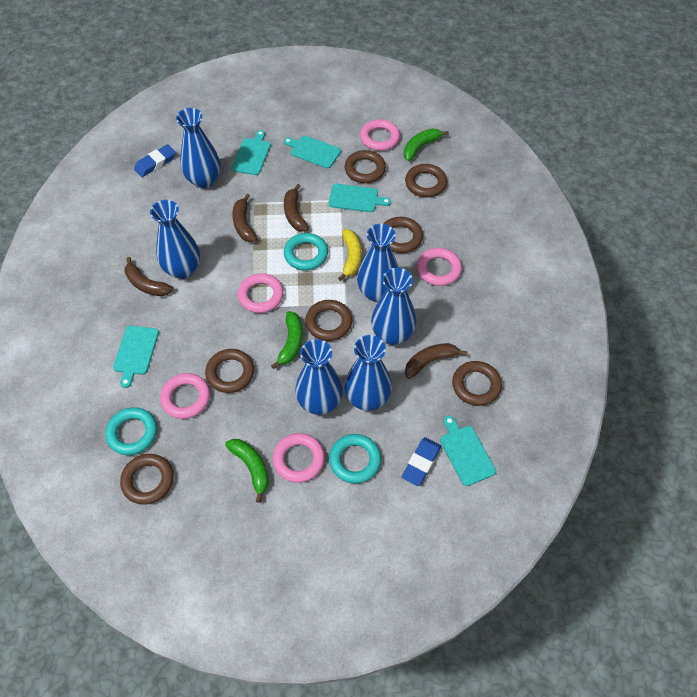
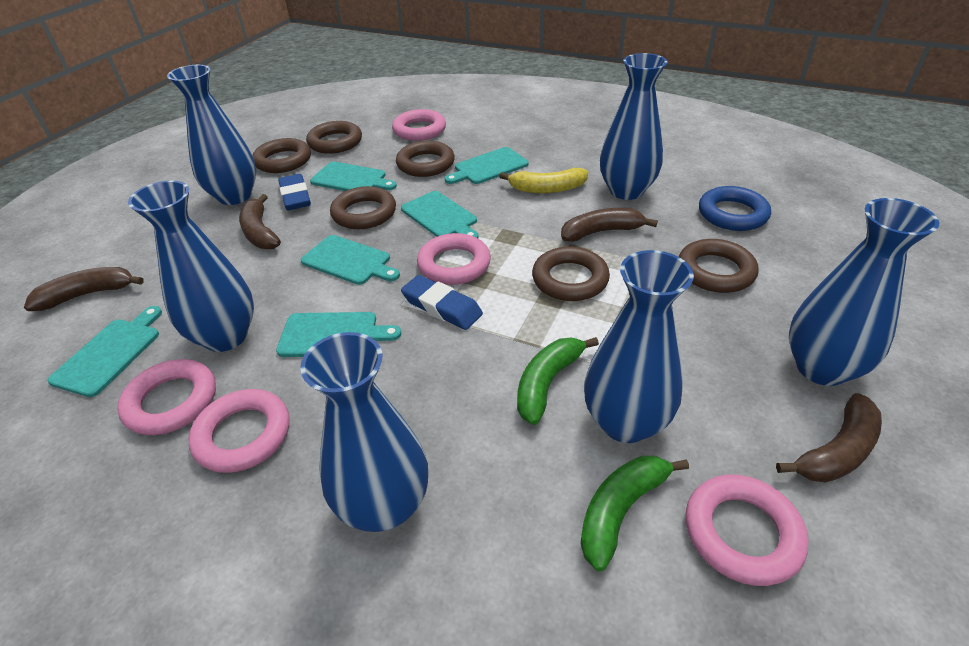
blue ring: none = 0 -> [699,186,771,231] = 1
brown ring: [120,454,174,505] [205,349,254,393] [305,300,352,341] [344,150,386,183] [384,217,423,253] [405,164,447,197] [452,361,502,406] = 7 -> [252,138,311,173] [306,121,362,154] [330,186,396,229] [396,141,455,177] [532,247,610,301] [679,239,759,293] = 6
green banana: [225,439,269,503] [271,311,303,369] [404,129,449,161] = 3 -> [517,337,599,425] [580,456,689,571] = 2
turquoise cutting board: [113,326,159,388] [232,130,271,175] [283,136,341,169] [328,184,391,212] [440,416,496,486] = 5 -> [47,306,162,397] [276,312,401,357] [301,235,400,285] [310,162,397,191] [401,191,479,238] [445,147,529,184] = 6
turquoise ring: [105,407,157,455] [284,233,328,271] [329,434,381,484] = 3 -> none = 0

